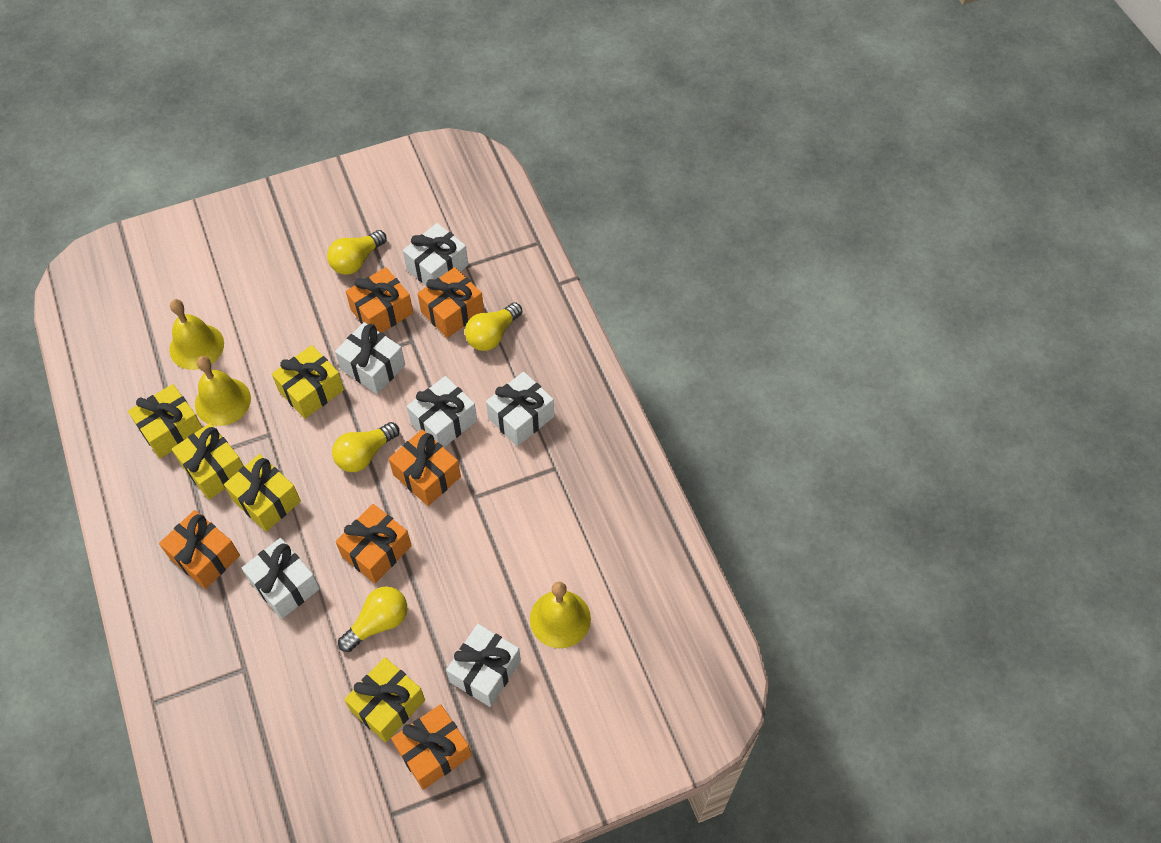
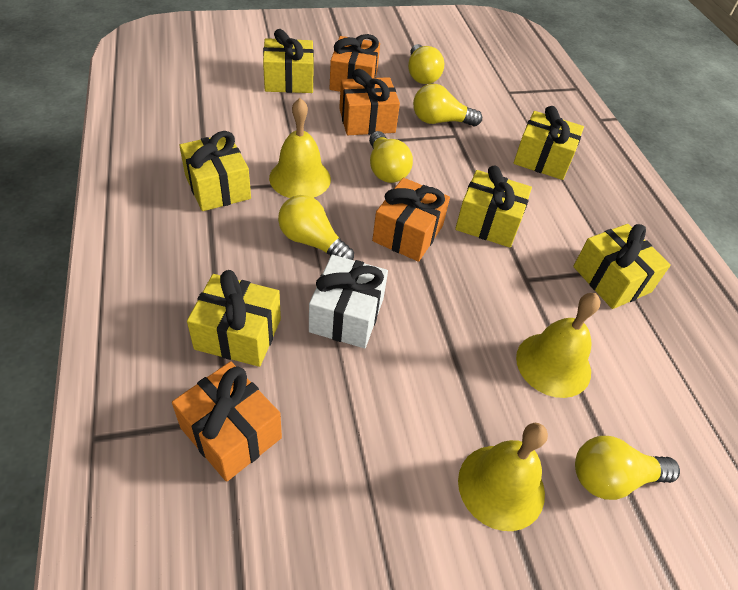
orange gift: [159,510,240,589] [335,504,412,583] [346,267,413,332] [389,429,461,506] [391,704,472,790] [417,267,484,338] = 6 -> [172,361,282,482] [329,34,380,92] [339,69,400,135] [372,178,450,262] = 4
white gift: [242,538,320,619] [335,322,405,394] [403,223,468,285] [407,376,477,448] [446,624,521,707] [486,372,554,446] = 6 -> [309,255,388,348] = 1
yellow gift: [128,384,203,458] [172,423,243,500] [224,454,301,532] [272,345,344,419] [344,657,425,743] = 5 -> [179,131,251,211] [187,270,281,367] [263,29,314,93] [455,165,532,248] [514,106,584,180] [573,224,671,309] = 6
yellow light bulb: [327,230,387,275] [332,422,399,472] [338,586,407,652] [465,302,522,351] = 4 -> [278,195,354,260] [369,131,413,183] [408,44,444,84] [413,84,482,126] [575,436,680,500] = 5

